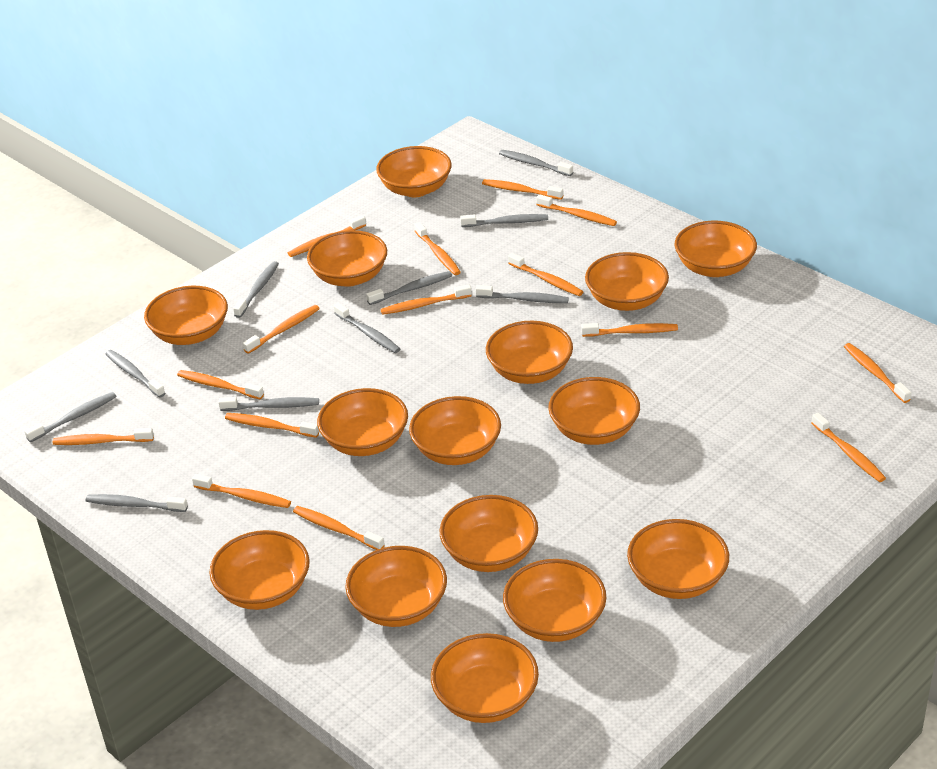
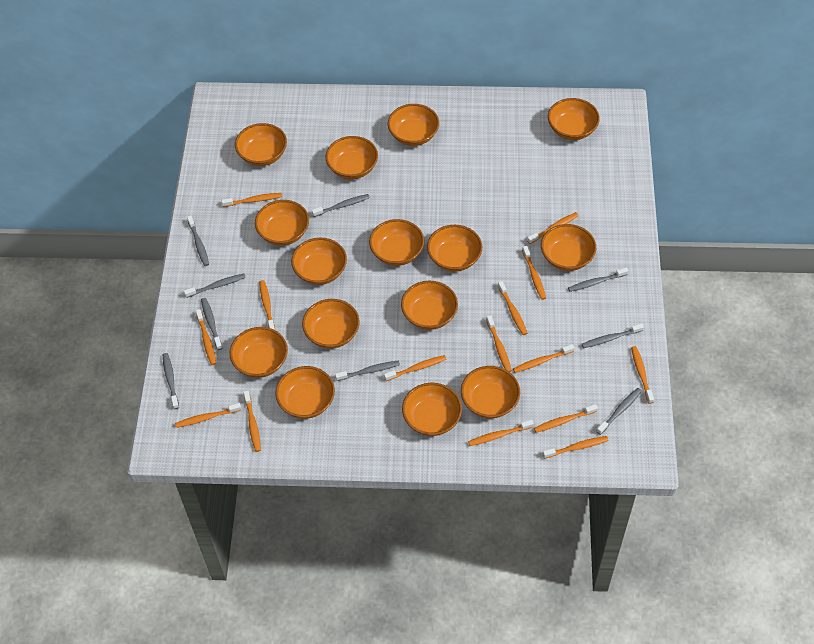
grey toothbrush: [25,392,116,442] [85,494,188,512] [106,350,165,398] [218,397,319,411] [233,261,279,318] [334,303,400,353] [366,271,452,305] [460,214,548,227] [476,285,569,303] [499,150,573,176] = 10 -> [163,353,179,409] [184,274,246,298] [187,216,209,266] [201,298,222,350] [312,194,370,217] [335,360,400,381] [568,267,628,292] [582,323,644,348] [596,388,642,435] = 9

